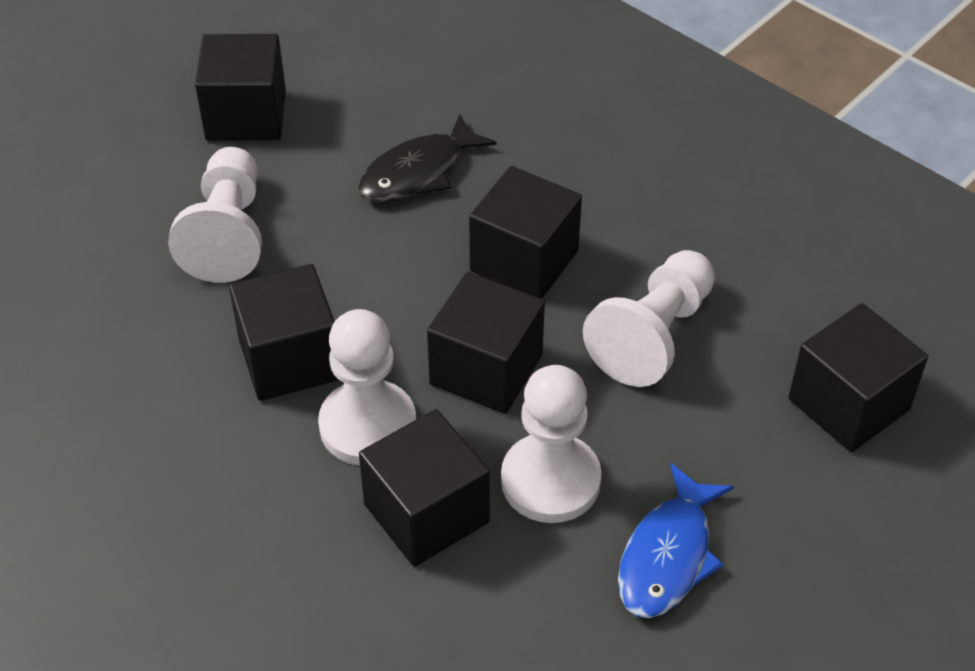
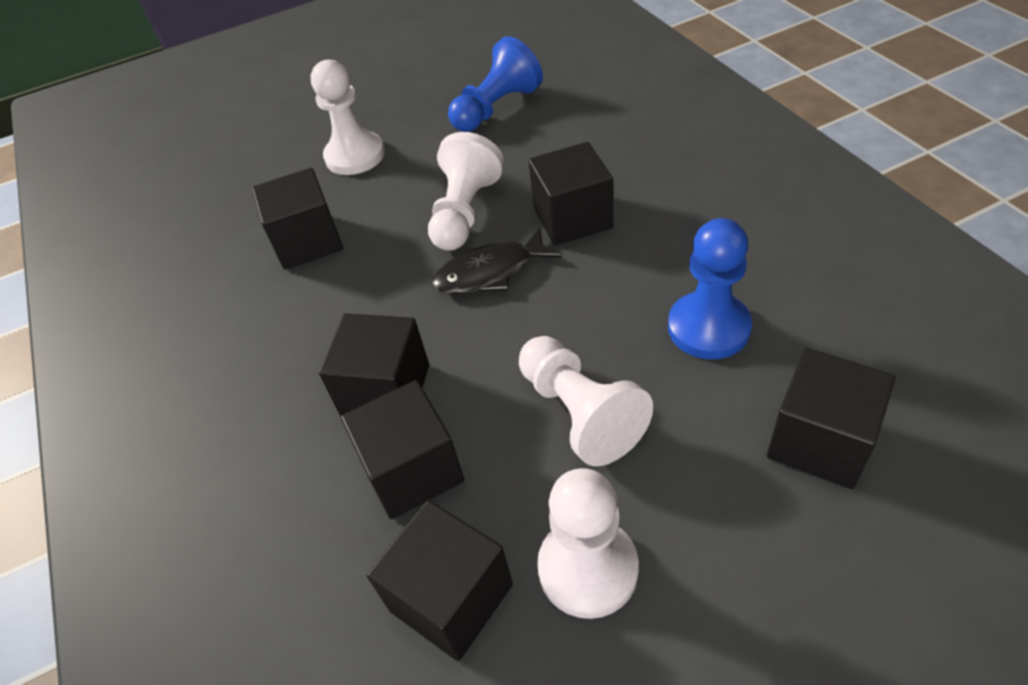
blue fish: [618,463,734,618] = 1 -> none = 0
blue pawn: none = 0 -> [448,36,543,132] [668,218,752,360] = 2

